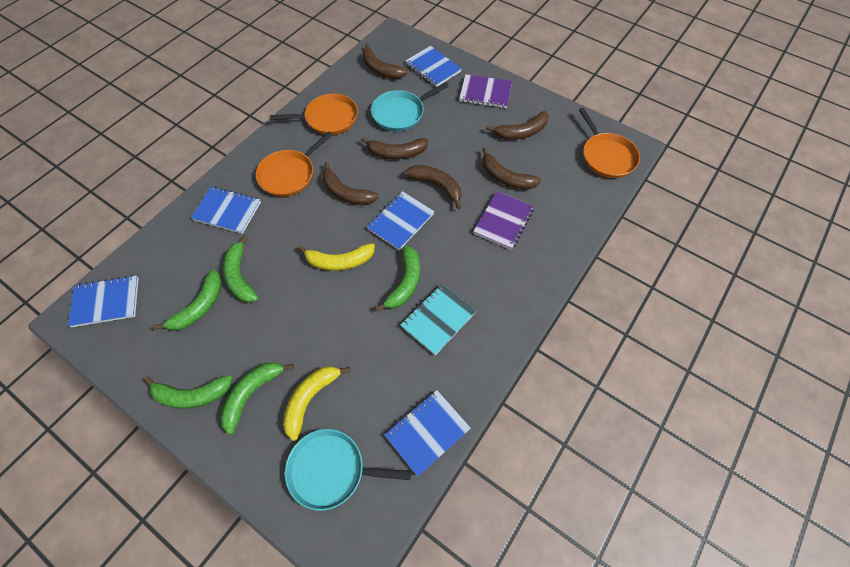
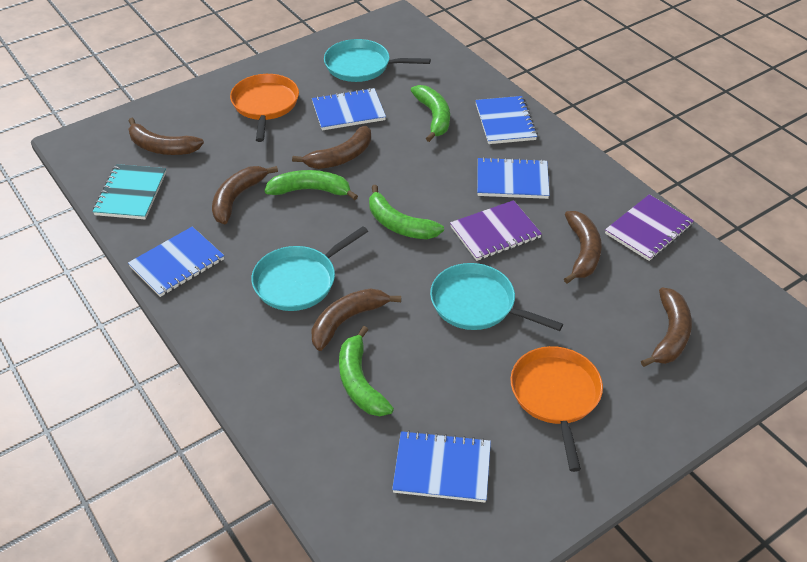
green banana: [144,375,233,409] [153,269,222,331] [220,362,294,435] [223,235,259,303] [375,246,420,312] = 5 -> [264,170,358,200] [339,326,394,416] [369,185,444,239] [411,85,450,142] = 4
orange pan: [256,132,333,197] [270,94,358,135] [579,108,640,178] = 3 -> [230,74,299,142] [510,346,603,472] = 2
turquoise pan: [285,429,411,511] [371,82,449,131] = 2 -> [251,226,368,311] [324,39,431,82] [430,263,563,331] = 3
yellow banana: [283,366,351,441] [298,243,375,271] = 2 -> none = 0

